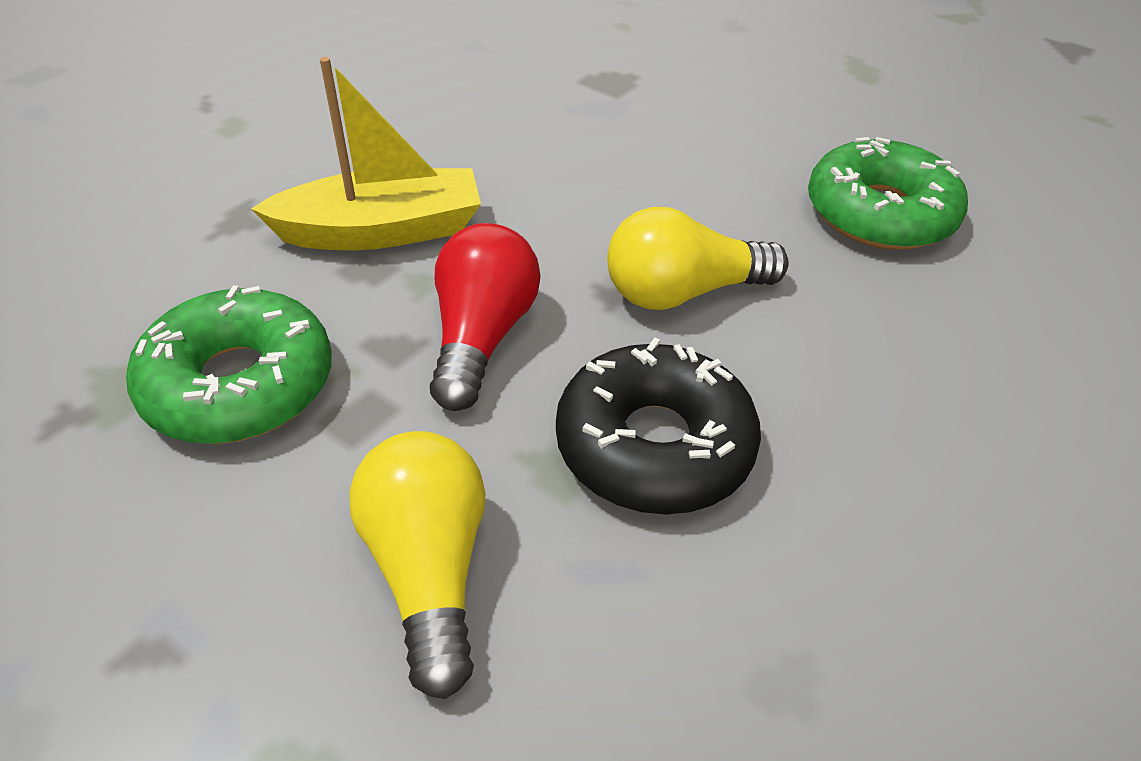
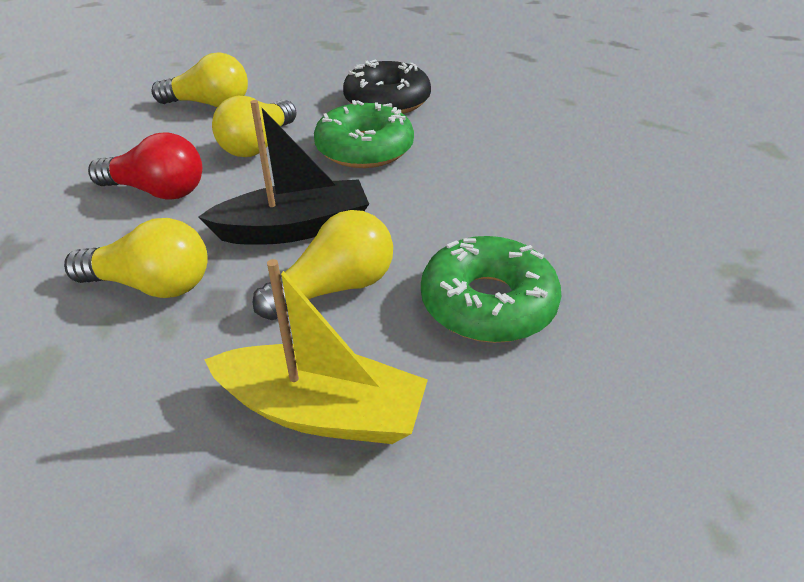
black boat: none = 0 -> [198,100,369,245] = 1
yellow light bulb: [349,431,486,699] [607,207,789,310] = 2 -> [64,218,208,298] [152,52,248,107] [212,96,297,157] [252,210,393,320] = 4

